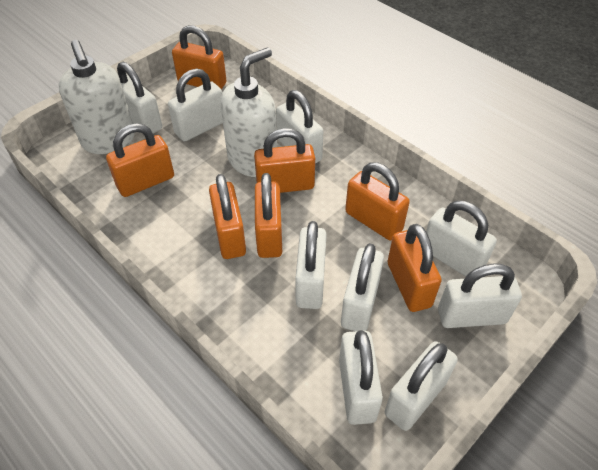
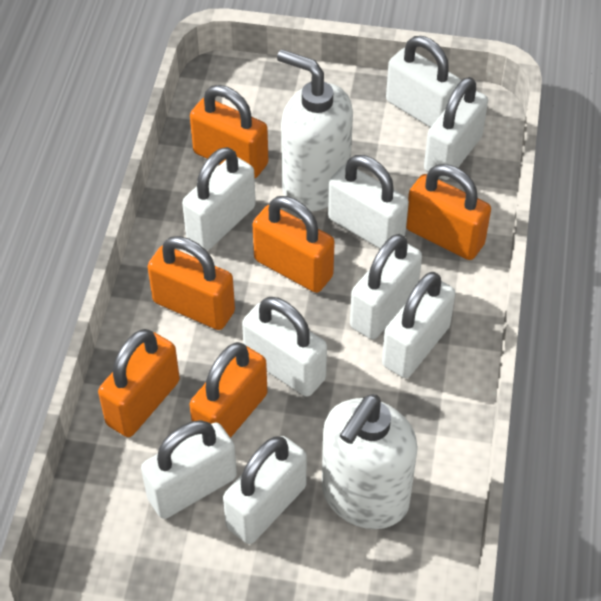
orange padlock: [106,123,174,197] [172,25,227,89] [209,174,246,259] [254,128,315,193] [255,173,282,258] [345,162,410,240] [388,224,442,312] = 7 -> [98,329,180,437] [147,236,235,330] [189,342,267,438] [190,85,268,178] [252,196,335,293] [406,164,491,260] = 6

